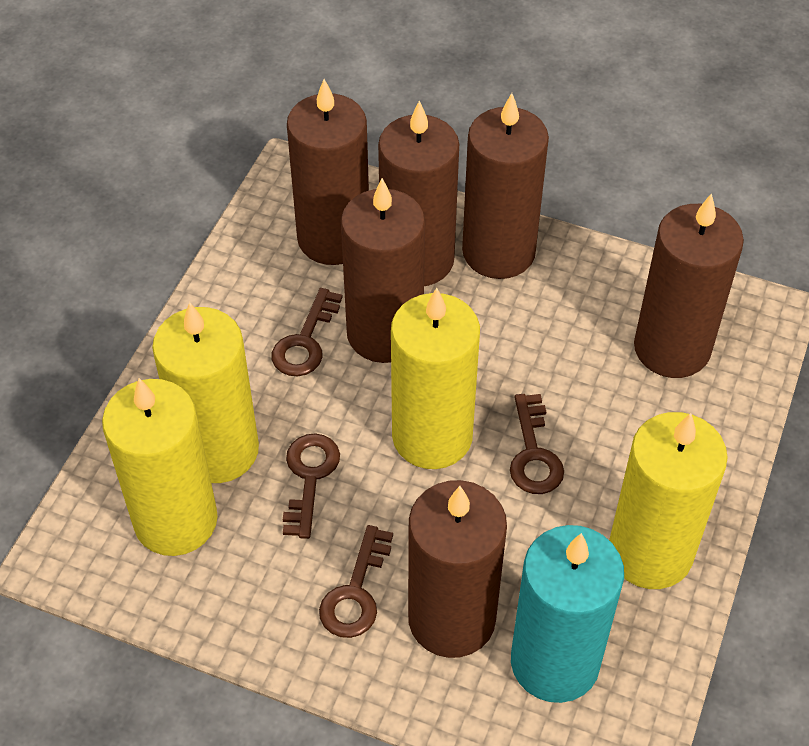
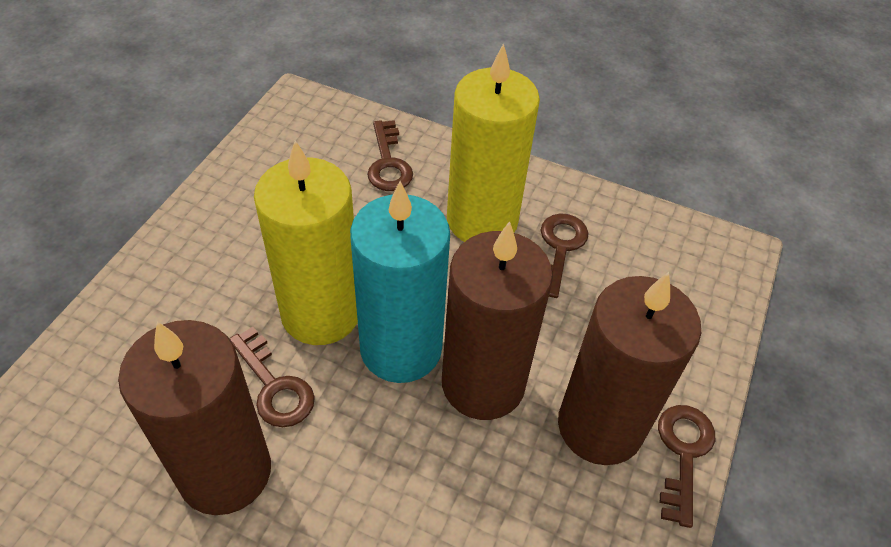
brown candle: [287,79,369,265] [341,178,425,363] [378,101,459,286] [408,480,507,658] [462,93,549,279] [634,193,744,378] = 6 -> [118,320,271,515] [442,221,553,420] [558,272,701,465] = 3
yellow candle: [102,378,218,556] [152,302,259,483] [391,288,480,469] [609,412,728,589] = 4 -> [254,140,358,345] [447,43,540,242] = 2

